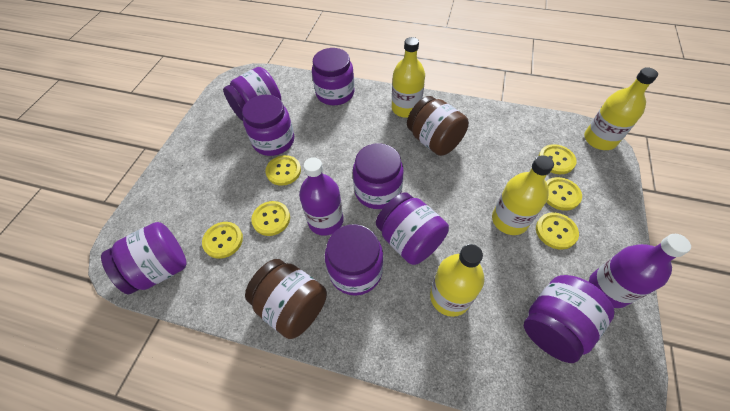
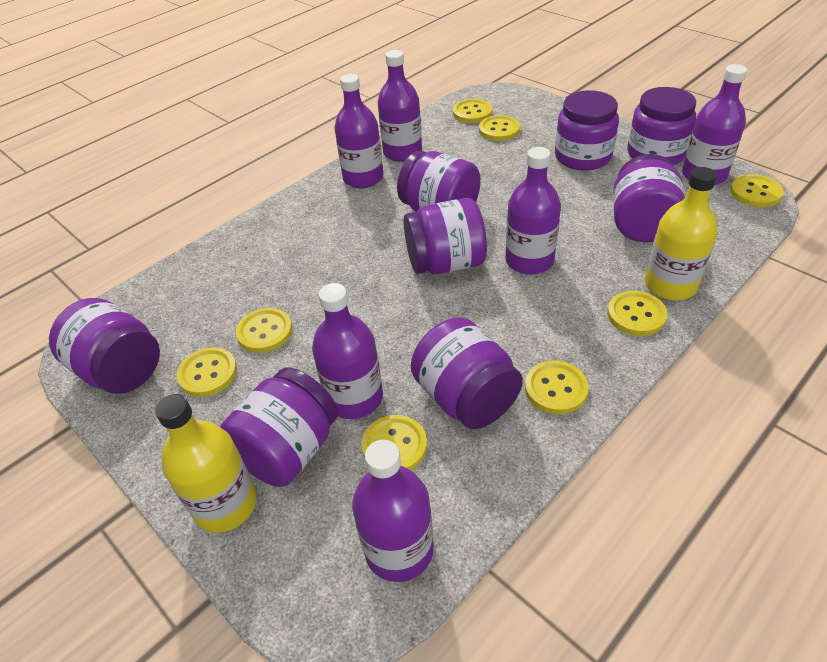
brown jar: [245,259,327,339] [407,96,469,156] = 2 -> none = 0
purple bottle: [299,157,343,236] [589,234,691,308] = 2 -> [312,283,383,419] [334,74,383,188] [352,440,434,582] [378,50,422,162] [505,147,561,275] [682,64,747,185] = 6
yellow bottle: [392,37,425,118] [430,244,484,317] [492,155,554,235] [584,67,658,150] = 4 -> [155,394,257,533] [645,167,718,300] = 2
yellow button: [202,222,243,259] [251,201,290,236] [265,155,301,186] [536,212,579,250] [539,144,577,174] [546,177,582,211] = 6 -> [177,347,237,397] [236,308,292,353] [361,415,427,470] [453,99,492,123] [479,115,520,141] [525,361,589,414] [607,291,667,336] [730,174,784,207] = 8

